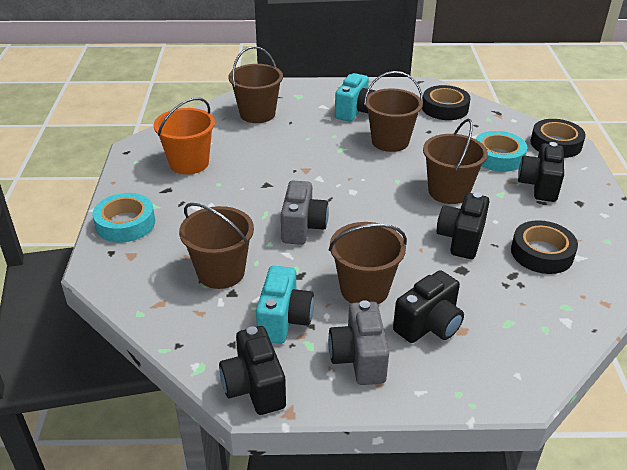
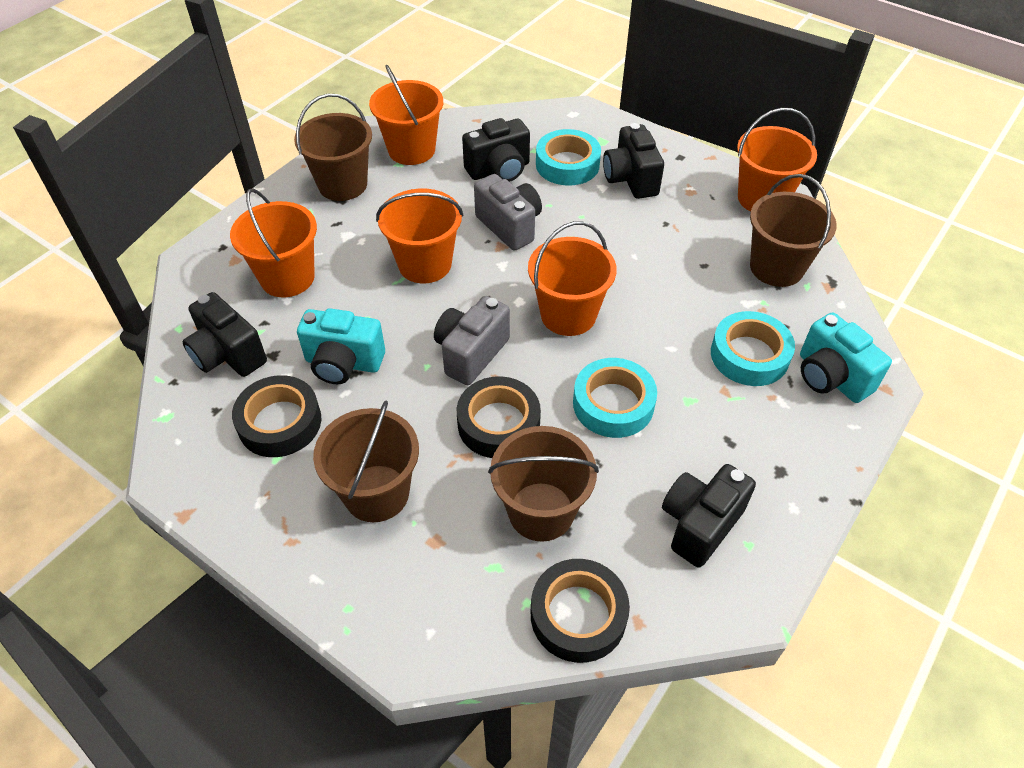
brown bucket: [179,203,254,289] [229,46,283,123] [329,222,407,304] [364,71,423,152] [423,119,488,204] = 5 -> [294,94,372,201] [313,400,419,522] [488,426,599,542] [750,174,837,287] = 4
orange bucket: [154,98,215,175] = 1 -> [230,188,317,297] [369,65,443,165] [376,189,463,283] [528,221,617,336] [737,108,817,212] = 5
turquoise tape: [93,193,155,242] [475,131,527,172] = 2 -> [536,129,601,186] [573,358,657,438] [711,311,795,386] = 3

